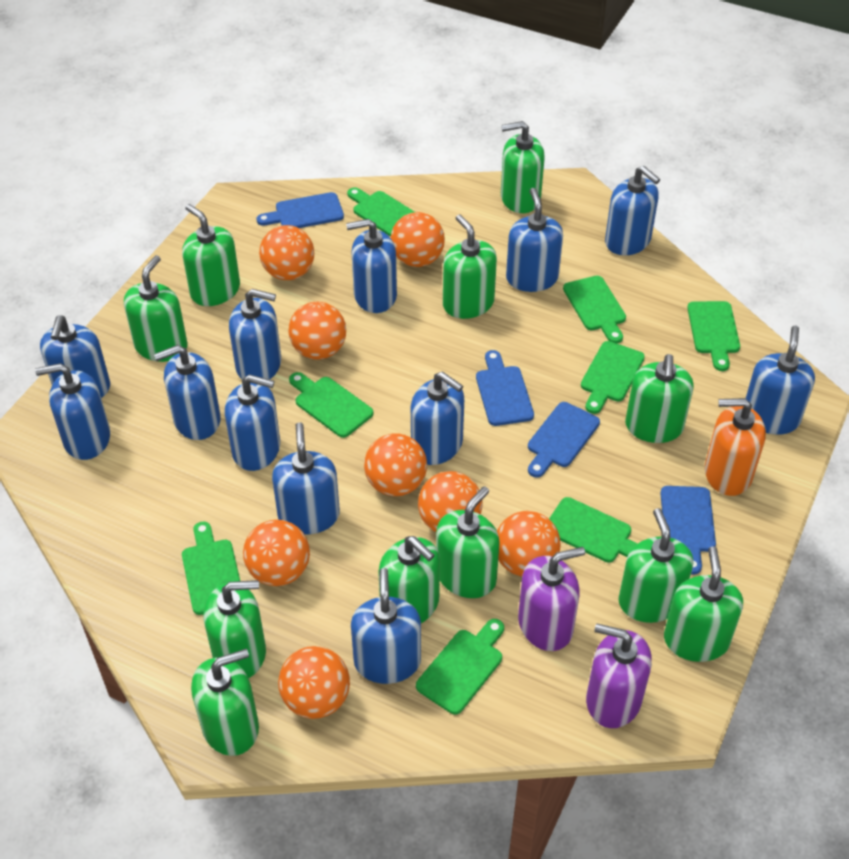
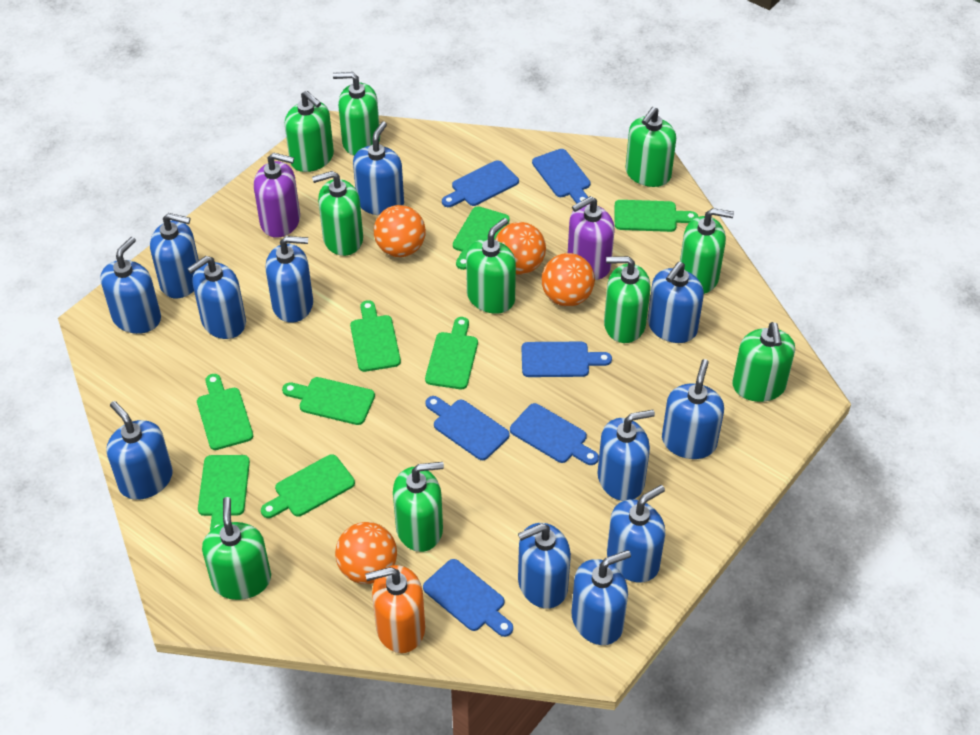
blue cutting board: [257,192,344,228] [476,350,534,426] [528,402,600,477] [661,486,716,575] = 4 -> [423,559,513,637] [425,396,510,460] [442,160,519,207] [510,403,599,465] [522,342,612,377] [532,149,590,204] = 6
green soap dispenser: [124,255,187,362] [182,204,240,306] [191,649,259,756] [203,580,266,678] [378,536,440,623] [436,486,500,598] [443,214,497,319] [501,121,545,213] [618,508,693,623] [625,354,694,443] [664,546,743,662] = 11 -> [202,497,271,600] [285,91,334,172] [312,171,363,256] [333,72,380,156] [393,462,444,552] [466,218,516,314] [604,256,651,343] [625,107,676,187] [680,208,734,294] [732,322,795,402] = 10
orange ball: [243,519,310,586] [259,225,314,280] [278,646,350,719] [288,302,346,360] [364,433,427,496] [391,212,445,267] [418,471,482,532] [497,511,561,577] = 8 -> [335,522,397,584] [374,205,426,257] [495,222,546,275] [541,253,595,306] = 4

